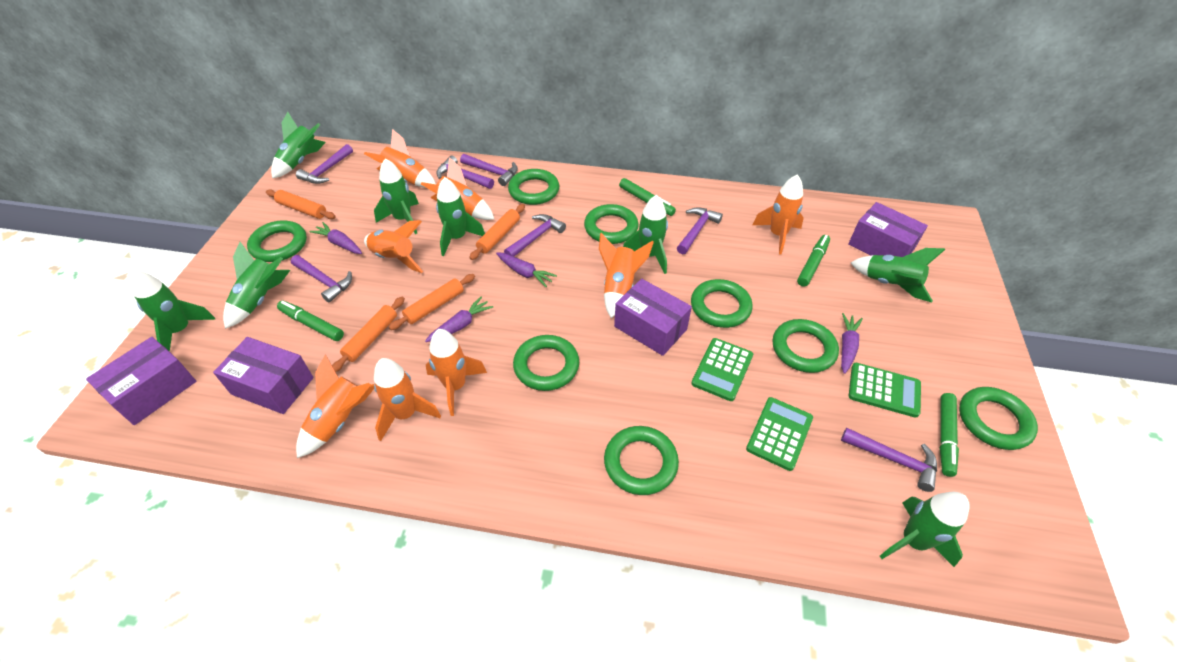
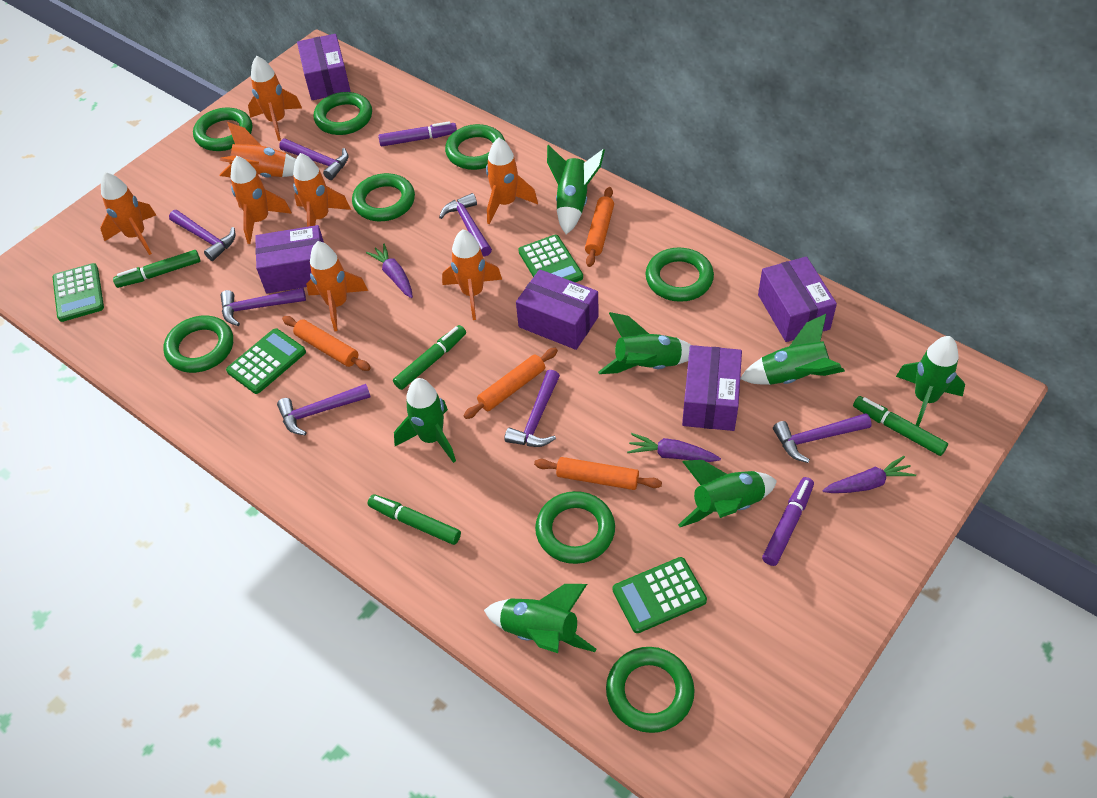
green calculator: [691,338,753,401] [746,397,813,471] [849,363,921,418] = 3 -> [53,263,104,322] [226,328,306,394] [518,235,583,282] [613,557,707,633] = 4
green rocket: [130,270,216,352] [223,242,290,329] [271,112,326,178] [374,158,419,234] [436,177,485,256] [623,195,668,274] [851,248,945,303] [880,492,970,567] = 8 -> [394,378,456,463] [484,584,596,653] [547,145,605,234] [598,312,691,374] [678,460,777,527] [740,314,845,385] [896,336,965,427] = 7
purple box: [86,337,196,425] [213,337,314,414] [614,279,692,356] [848,202,928,257] = 4 -> [255,225,324,294] [297,34,351,100] [516,269,599,350] [682,345,742,431] [758,256,837,342] = 5
purple carrot: [309,222,362,254] [425,296,493,342] [496,252,557,287] [841,313,863,374] = 4 -> [366,243,413,298] [627,433,721,462] [822,456,916,493] = 3
purple marker: none = 0 -> [378,121,457,146] [762,477,814,566] = 2

